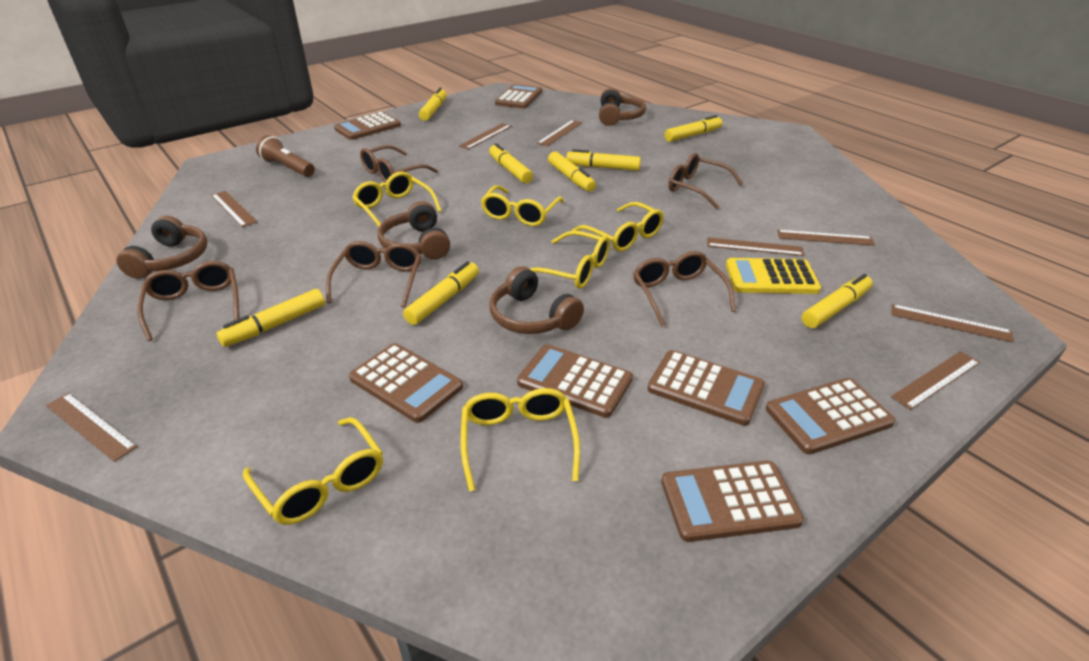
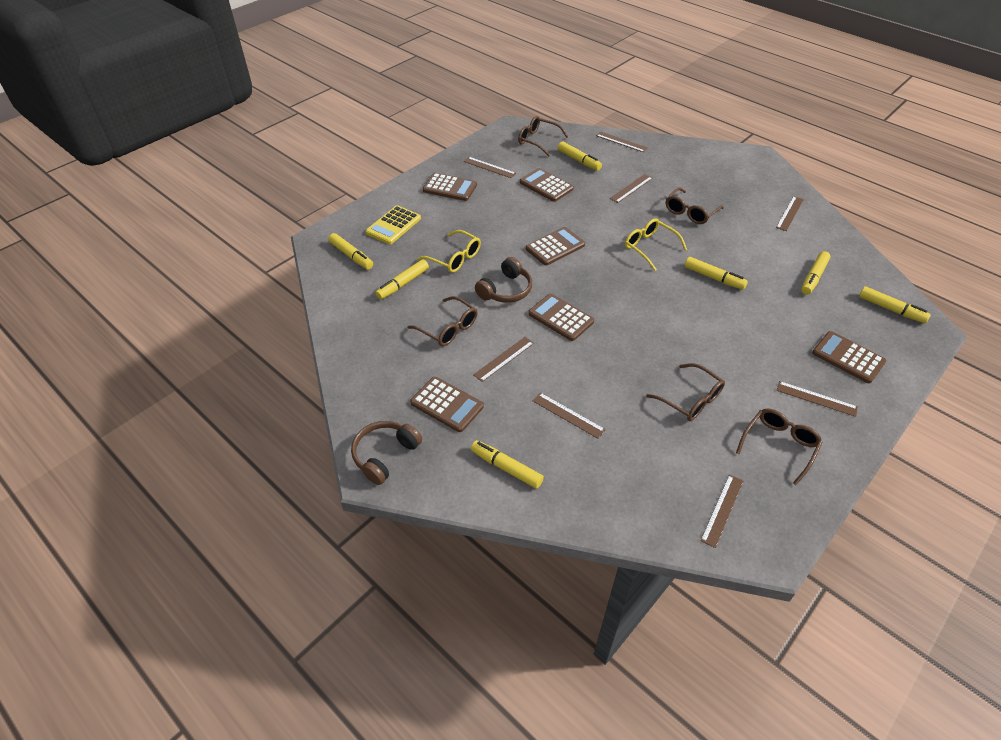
brown calculator: [334,112,401,140] [349,343,463,423] [495,84,542,108] [517,344,633,418] [648,350,765,426] [661,461,804,542] [766,378,895,454] = 7 -> [410,377,484,432] [423,173,477,201] [520,168,574,202] [526,227,585,266] [528,294,594,341] [812,331,886,383] = 6
brown flashlight: [256,135,315,177] = 1 -> none = 0
brown headphones: [116,216,208,279] [378,201,450,259] [490,266,584,334] [599,88,646,126] = 4 -> [351,421,422,485] [475,257,532,303] = 2
yellow glasses: [243,417,383,525] [352,171,441,227] [460,388,580,492] [481,185,564,226] [530,231,610,289] [572,202,664,252] = 6 -> [418,230,481,273] [625,219,687,271] = 2
yellow marker: [217,289,325,347] [403,261,479,325] [419,88,447,121] [489,143,533,184] [548,152,596,192] [566,149,641,171] [665,115,722,142] [802,274,873,328] = 8 -> [329,233,373,270] [375,259,429,300] [471,440,544,488] [558,141,602,171] [684,257,748,290] [801,251,831,295] [859,286,931,323] = 7

